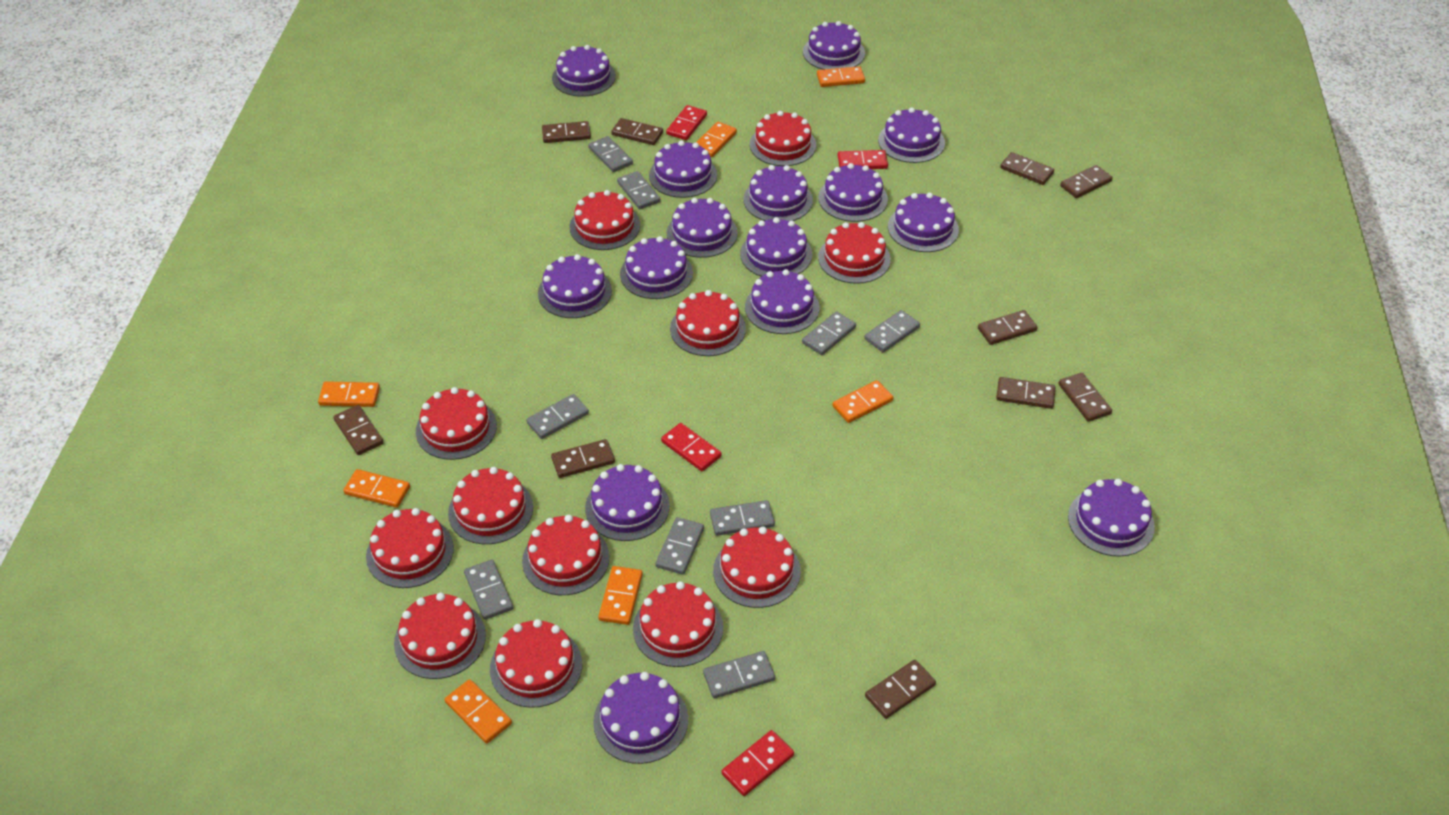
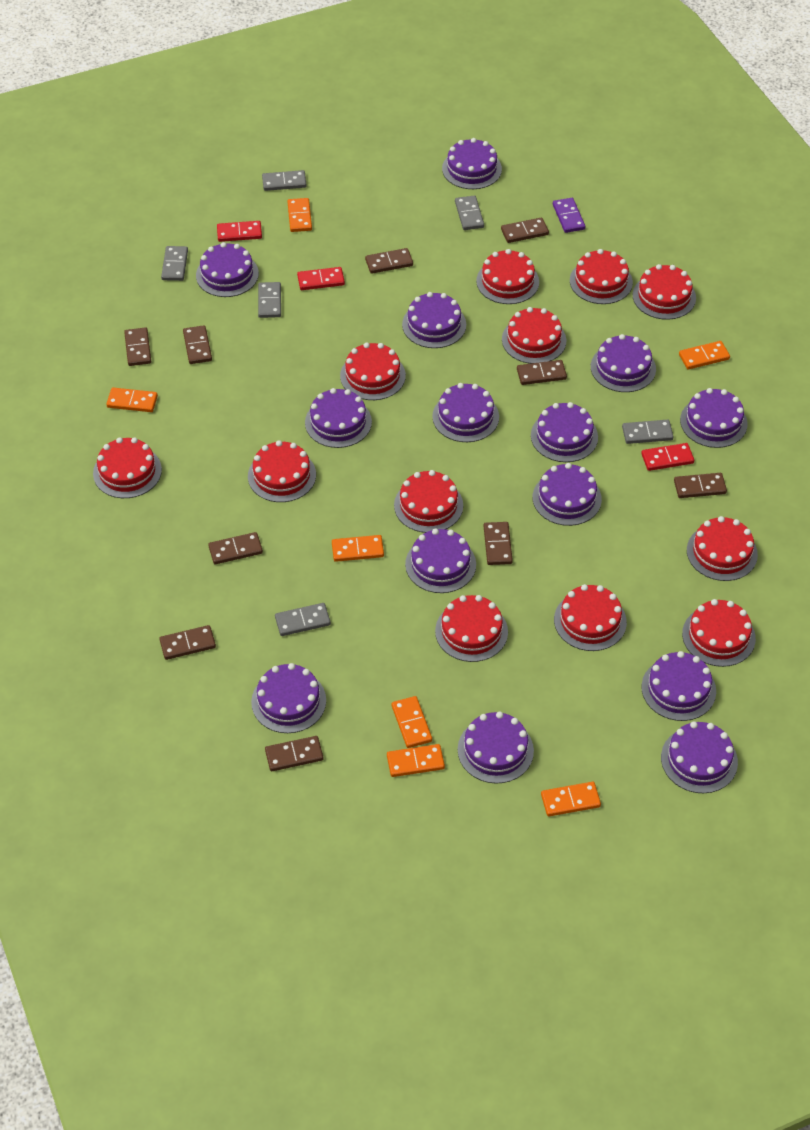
grey domino: [464,560,514,620] [526,394,589,439] [588,136,633,172] [617,171,660,209] [655,517,704,574] [703,651,775,698] [710,500,775,536] [802,311,856,355] [864,310,920,352] = 9 -> [161,246,188,281] [258,282,281,318] [262,170,307,191] [275,603,331,636] [455,196,484,230] [622,420,674,444] = 6
purple cake: [538,254,612,318] [552,45,616,97] [585,464,670,541] [593,672,688,764] [620,236,693,299] [649,140,717,198] [667,198,738,258] [740,217,812,277] [744,165,813,221] [745,269,819,334] [803,21,865,70] [818,163,888,222] [878,107,945,163] [888,192,959,252] [1068,479,1155,556] = 15 -> [196,242,259,297] [251,663,326,733] [305,388,372,448] [402,292,466,348] [405,528,476,593] [432,383,499,442] [442,138,502,189] [458,712,534,783] [531,402,598,462] [533,463,602,526] [591,334,656,392] [641,651,716,721] [661,721,738,793] [680,388,747,448] = 14
purple domino: none = 0 -> [553,198,585,233] = 1
red domino: [661,423,722,471] [666,105,707,140] [722,730,794,796] [837,150,888,169] = 4 -> [217,221,262,242] [297,267,345,290] [641,443,694,471] = 3

